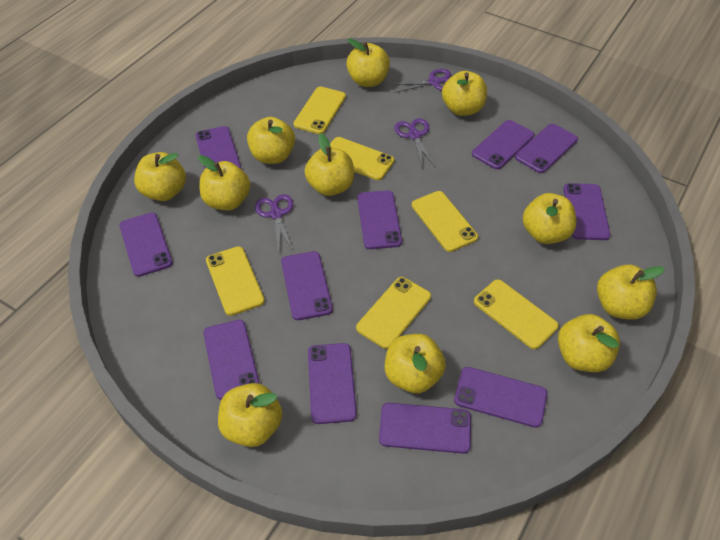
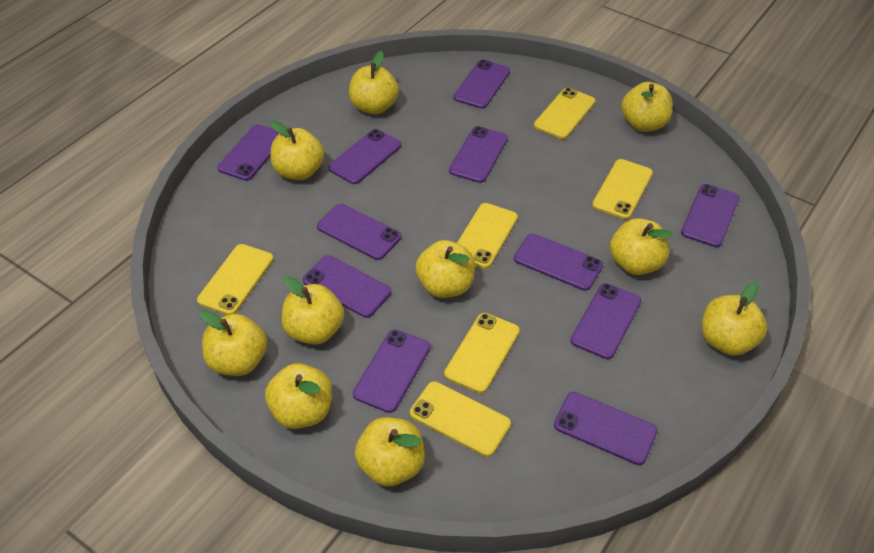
purple scissors: [255,194,293,252] [390,69,451,93] [394,118,435,166] = 3 -> none = 0
yellow apple: [134,152,186,201] [198,155,250,210] [218,383,282,447] [247,117,295,164] [305,133,354,196] [346,38,390,87] [385,334,446,393] [442,71,487,116] [523,193,577,244] [558,314,620,372] [597,265,665,320] = 11 -> [200,310,267,376] [265,363,332,429] [271,120,324,180] [282,276,344,345] [349,51,399,115] [355,417,425,486] [416,240,475,298] [610,218,673,275] [621,82,673,132] [702,281,767,356] = 10

